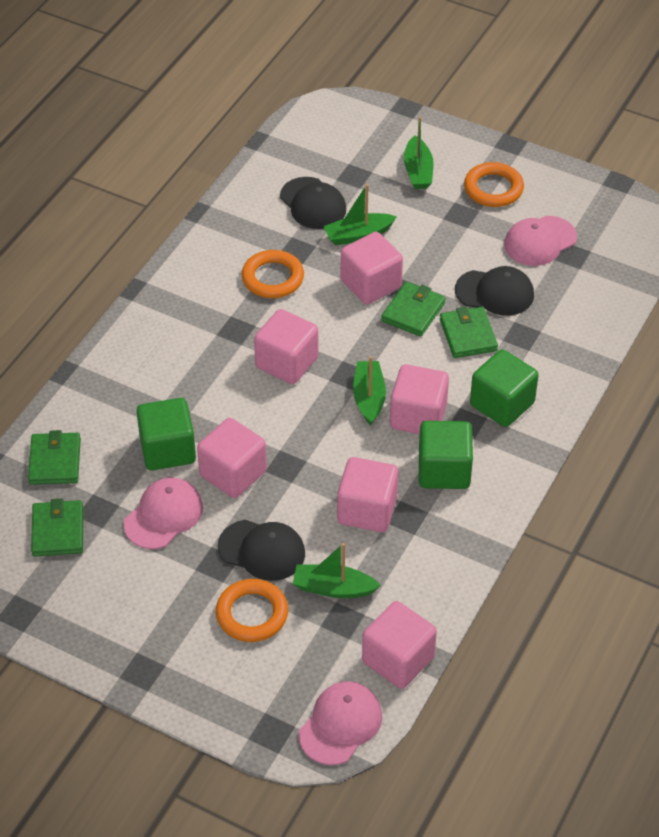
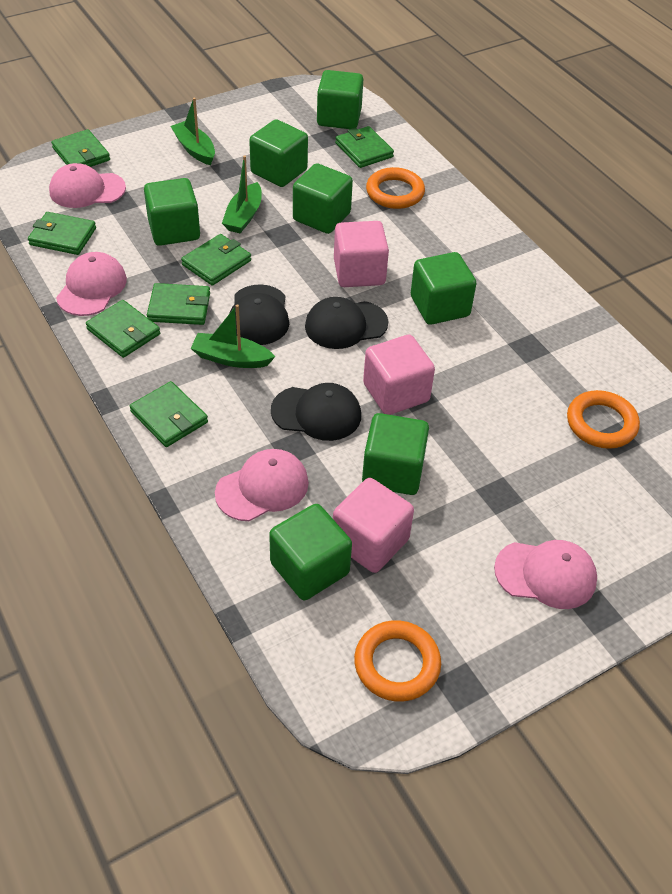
green boat: [293,543,381,598] [324,184,397,245] [353,356,386,426] [404,117,434,189] = 4 -> [171,98,215,165] [190,304,275,368] [222,156,262,233] = 3
green cube: [136,398,196,470] [419,421,473,489] [470,349,539,427] = 3 -> [144,178,200,246] [249,119,308,187] [269,504,352,600] [293,163,353,234] [317,70,363,129] [362,413,429,495] [411,252,476,325] = 7
green wallet: [28,430,81,485] [31,498,83,557] [381,282,446,337] [440,306,498,358] = 4 -> [28,212,96,255] [51,129,110,167] [86,300,160,358] [130,381,208,447] [147,283,210,325] [181,234,251,286] [335,126,394,168] = 7
pink cap: [123,478,203,549] [299,681,382,765] [504,216,577,266] = 3 -> [49,163,126,208] [56,252,127,316] [215,449,309,521] [494,540,597,609] = 4
pink cube: [197,418,267,498] [254,309,319,384] [337,457,398,532] [341,232,403,304] [362,601,437,689] [390,364,449,434] = 6 -> [333,478,414,573] [334,221,389,287] [363,335,435,415] = 3

